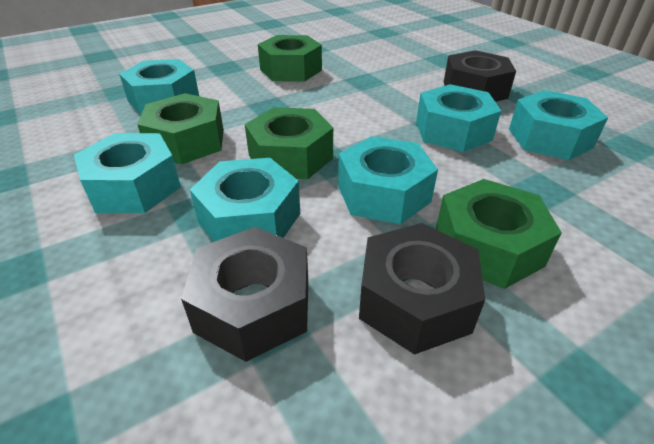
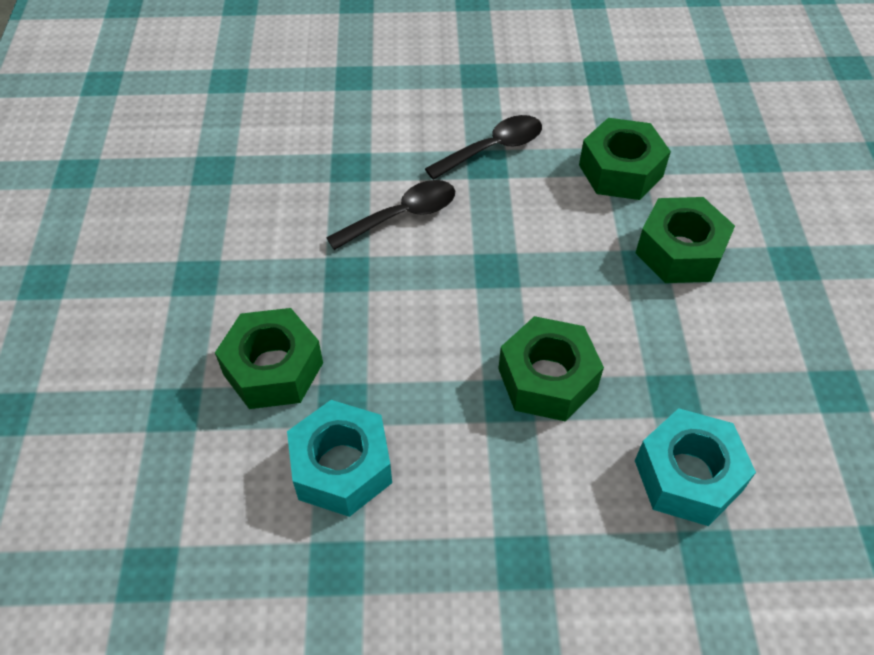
black nut: [181,227,308,362] [359,223,485,355] [444,50,516,102] = 3 -> none = 0
black spoon: none = 0 -> [326,180,455,250] [425,115,542,180] = 2
turquoise nut: [74,133,181,213] [119,59,199,115] [190,158,300,242] [338,136,438,224] [416,84,501,152] [509,90,608,160] = 6 -> [287,400,392,517] [635,408,756,526] = 2

